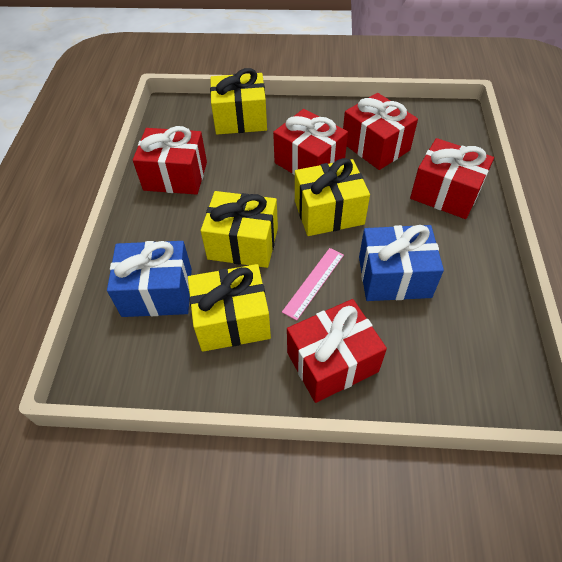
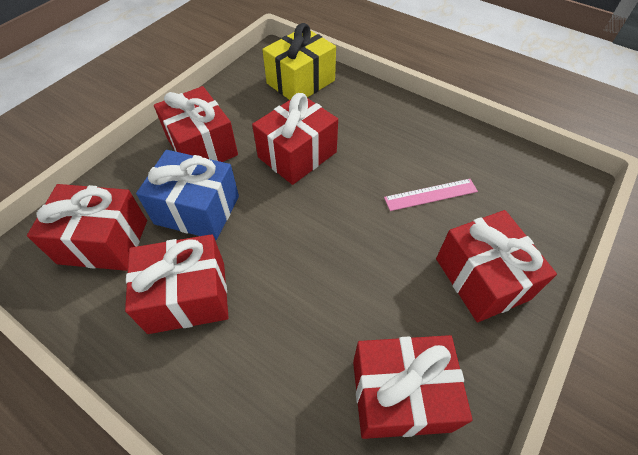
blue gift: [107,241,192,317] [359,225,444,301] = 2 -> [136,150,239,240] = 1
red gift: [133,126,207,195] [273,109,348,175] [287,299,387,403] [343,93,418,170] [410,138,494,219] = 5 -> [27,184,147,271] [125,234,229,334] [154,86,238,162] [252,93,338,185] [353,335,472,439] [436,210,557,322] = 6
yellow gift: [188,264,271,352] [201,191,278,268] [210,68,267,134] [295,158,370,236] = 4 -> [262,23,336,100] = 1

